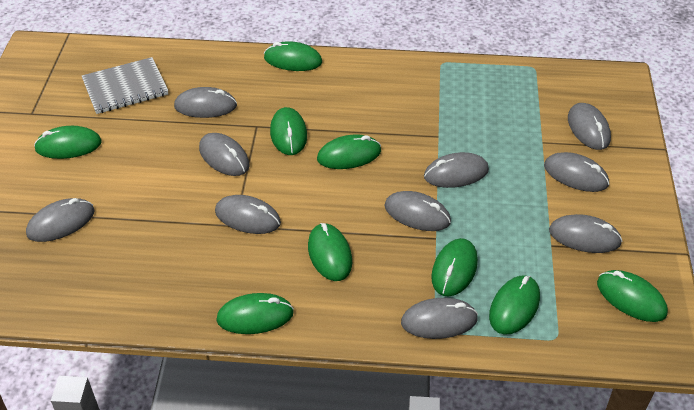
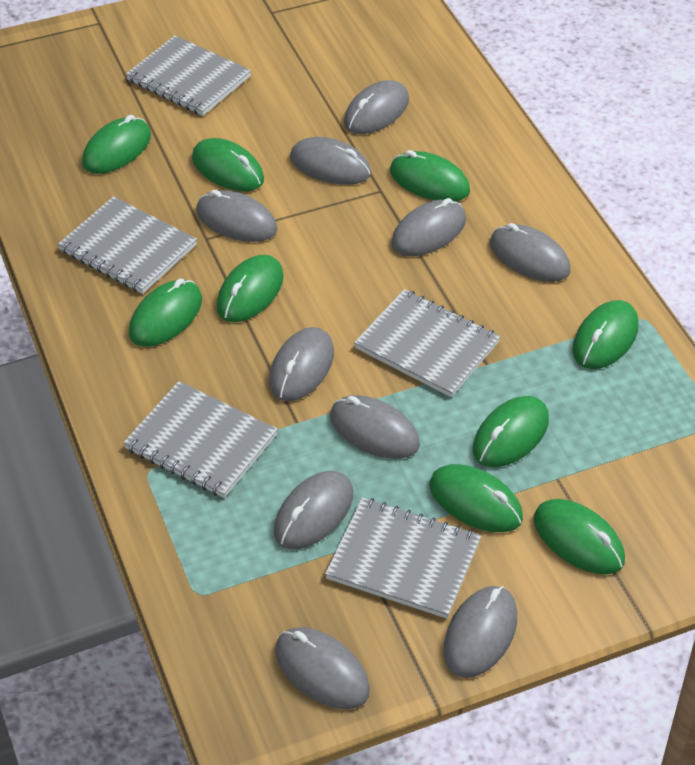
grey notebook: [82,57,168,114] = 1 -> [58,196,197,294] [123,381,278,498] [126,35,251,116] [325,498,481,619] [354,289,500,397] = 5

